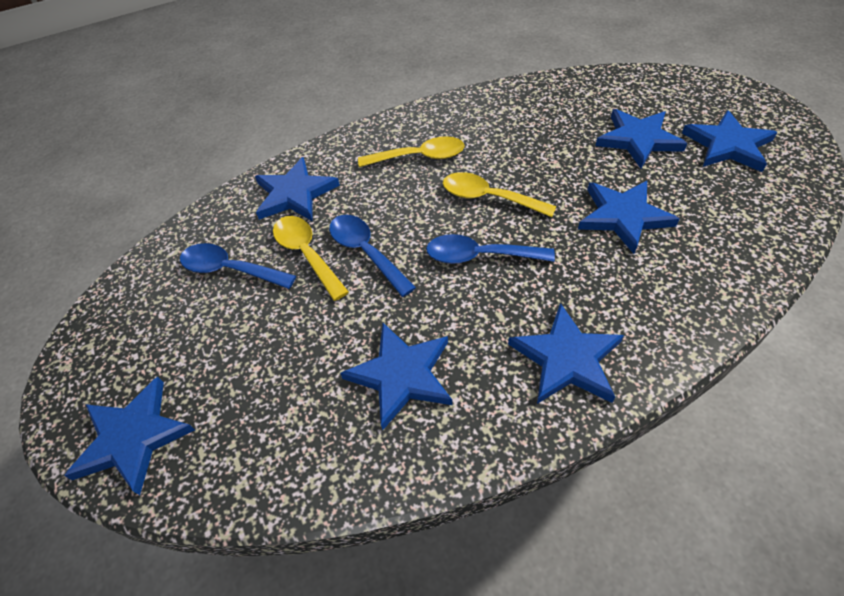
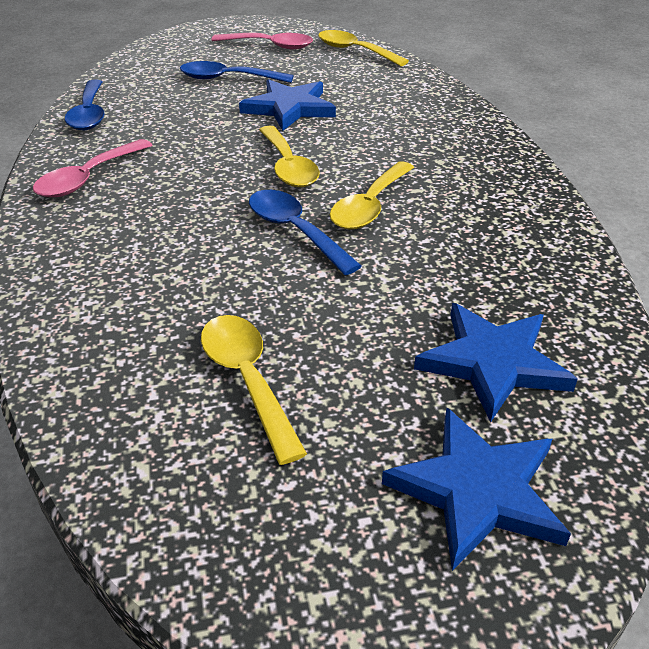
blue star: [64,377,195,495] [255,157,340,222] [340,323,452,430] [508,303,624,404] [578,181,680,254] [595,109,688,169] [682,110,778,172] = 7 -> [239,79,336,131] [382,408,571,571] [414,303,578,423] = 3
pink spoon: none = 0 -> [33,139,152,197] [211,33,313,49] = 2
yellow spoon: [273,216,349,301] [358,136,465,167] [443,172,557,217] = 3 -> [201,315,307,465] [259,126,320,187] [318,30,409,66] [330,161,414,229] = 4

